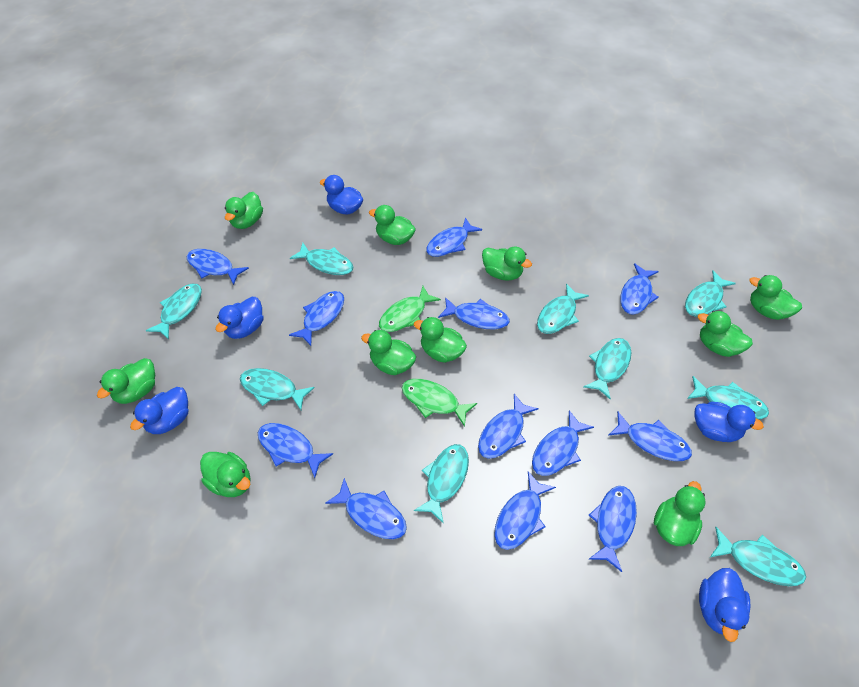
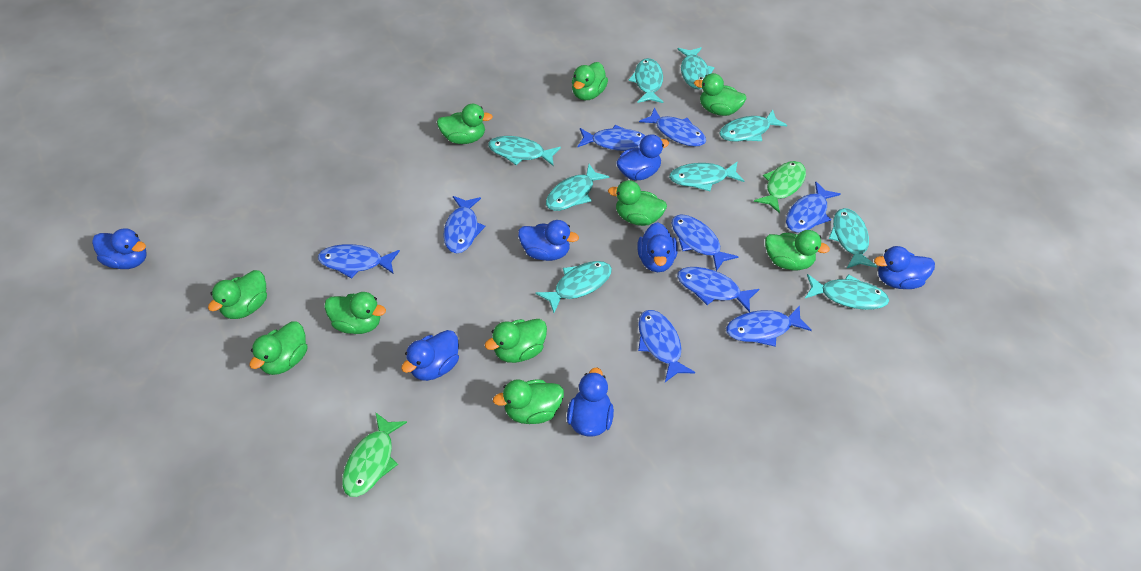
blue duck: [130,387,188,434] [215,297,264,339] [320,175,363,215] [695,402,764,442] [699,568,750,642] = 5 -> [92,228,146,269] [401,330,459,381] [518,220,579,261] [567,367,614,436] [616,134,669,181] [637,222,678,272] [874,246,935,289] = 7
blue fish: [187,249,249,285] [258,423,333,478] [289,291,344,346] [325,478,407,539] [426,217,482,257] [438,297,510,329] [478,394,539,459] [495,471,556,550] [532,410,594,476] [588,486,637,572] [609,412,692,461] [620,263,659,315] = 12 -> [318,244,400,279] [443,196,485,254] [578,125,646,151] [638,310,695,382] [639,107,706,147] [672,215,739,271] [677,267,759,312] [726,305,812,347] [786,181,841,232] = 9

